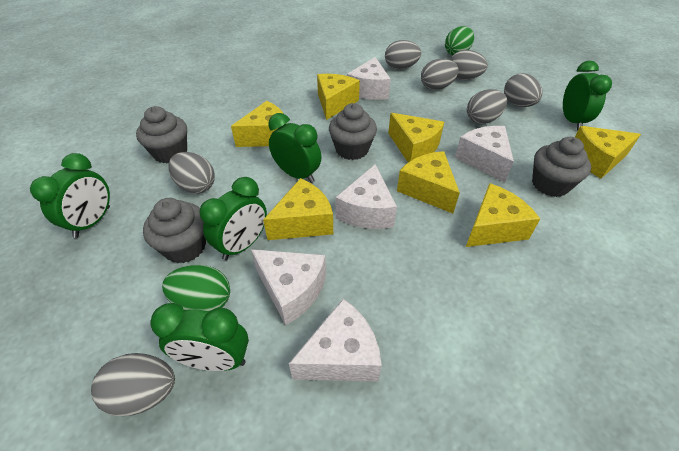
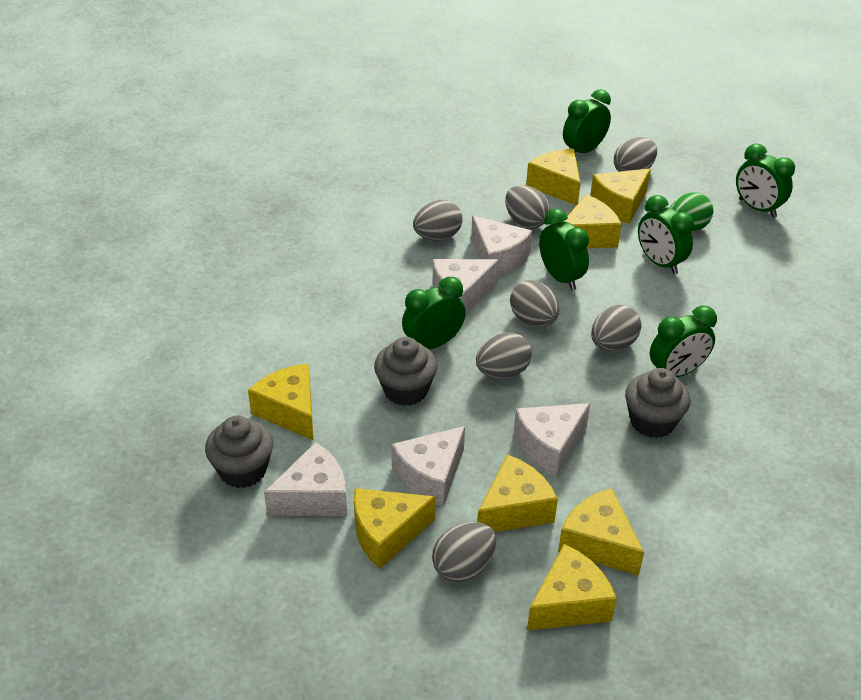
green clock: [30,153,110,238] [150,303,249,371] [199,177,267,260] [268,113,321,183] [563,61,612,130] = 5 -> [402,277,466,349] [539,209,589,290] [563,89,611,153] [638,195,694,274] [650,305,717,377] [736,143,795,218] = 6
green egg: [162,265,230,311] [445,26,474,55] = 2 -> [670,192,713,232] = 1
grey cupcake: [136,106,187,164] [143,198,206,263] [329,103,377,160] [532,137,591,197] = 4 -> [205,416,273,488] [374,337,437,406] [625,368,690,438] = 3
yellow cheese: [231,101,287,147] [263,178,333,240] [317,74,360,120] [388,113,444,162] [397,151,460,213] [466,183,540,247] [575,126,641,179] = 7 -> [248,364,314,441] [354,488,436,569] [477,454,558,532] [526,149,581,206] [527,544,617,631] [558,488,644,575] [564,194,622,249] [590,169,651,224] = 8

